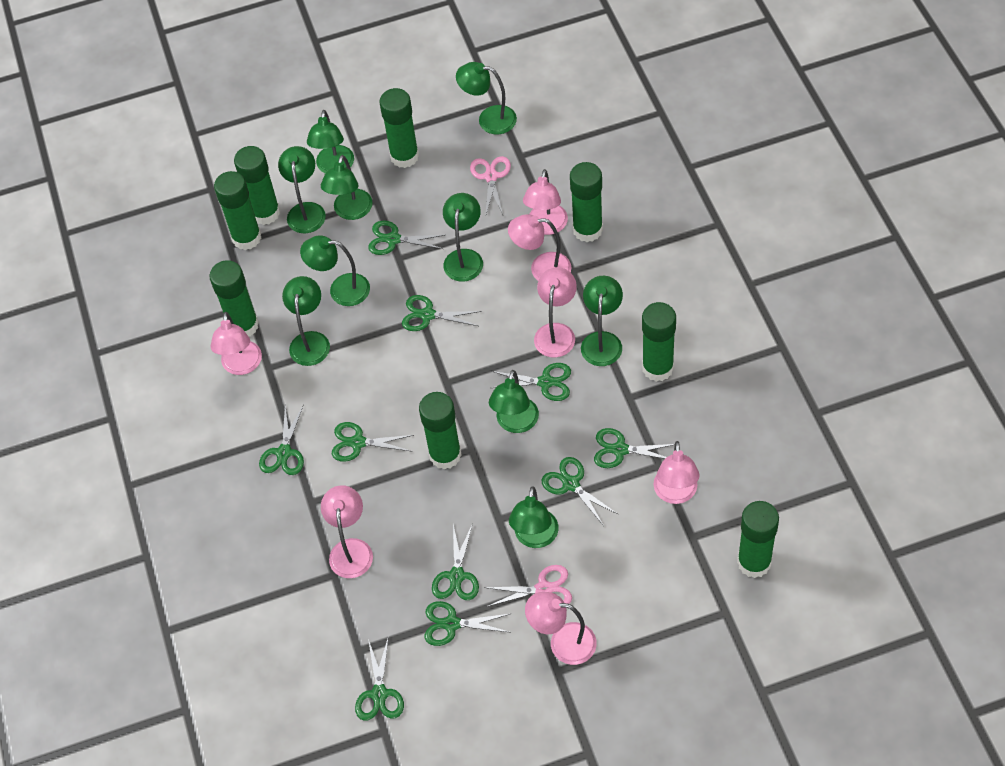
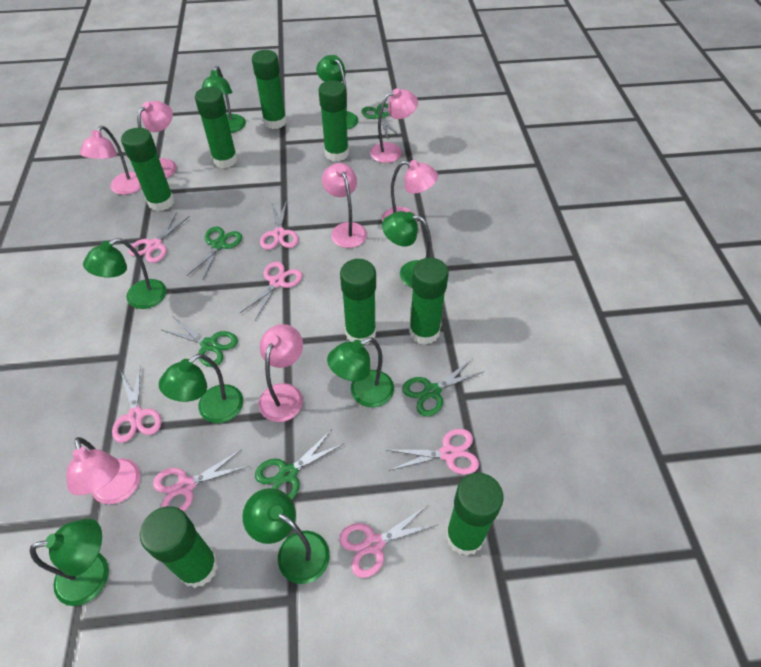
green lamp: [278,146,326,233] [282,276,330,366] [300,236,370,306] [307,110,354,173] [321,155,373,220] [443,193,483,282] [456,62,517,134] [489,370,539,433] [509,486,558,548] [581,276,623,366] = 10 -> [30,519,109,606] [83,238,166,309] [159,354,243,423] [202,66,246,133] [242,488,330,584] [316,55,358,130] [327,337,394,407] [382,211,432,288] = 8
green scissors: [259,404,304,475] [332,422,414,462] [355,636,404,721] [368,221,445,255] [402,295,482,331] [424,601,511,646] [432,523,479,600] [491,363,571,401] [542,457,618,526] [594,428,675,468] = 10 -> [162,317,238,367] [187,227,242,281] [255,430,345,500] [362,103,401,139] [402,359,484,417] = 5
pink scissors: [470,156,511,217] [484,565,572,607] = 2 -> [112,367,162,443] [129,212,190,263] [153,449,249,511] [240,262,302,320] [260,200,298,250] [339,505,439,578] [387,429,479,475] = 7

